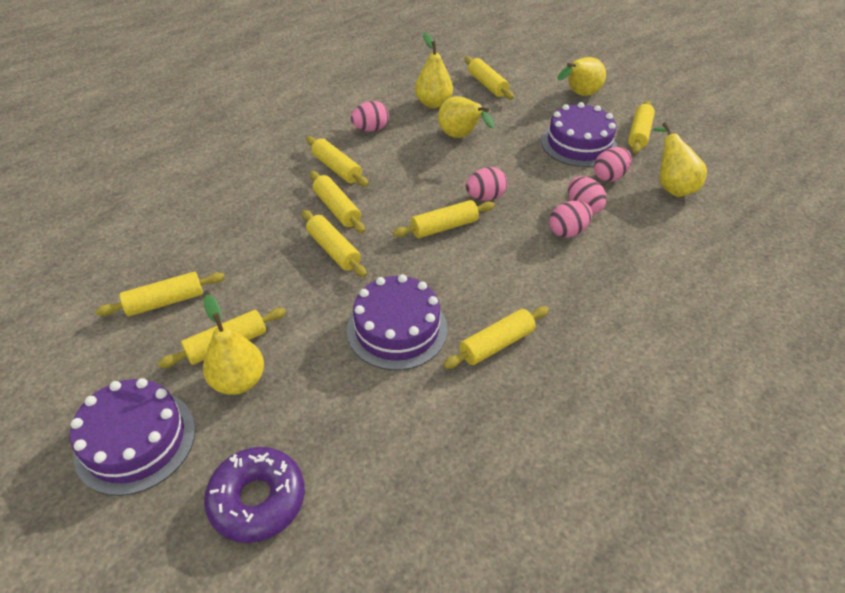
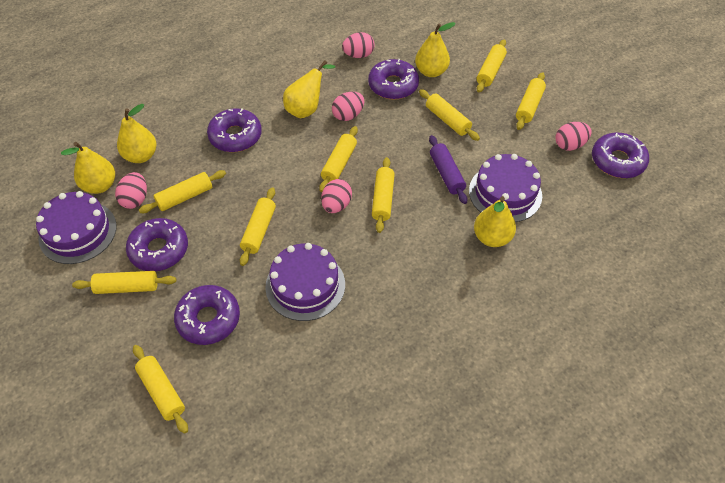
purple donut: [204,447,305,543] = 1 -> [126,218,188,271] [174,285,240,345] [207,108,262,152] [368,59,419,100] [592,133,649,178] = 5
purple rolling pin: none = 0 -> [429,135,468,204] = 1

